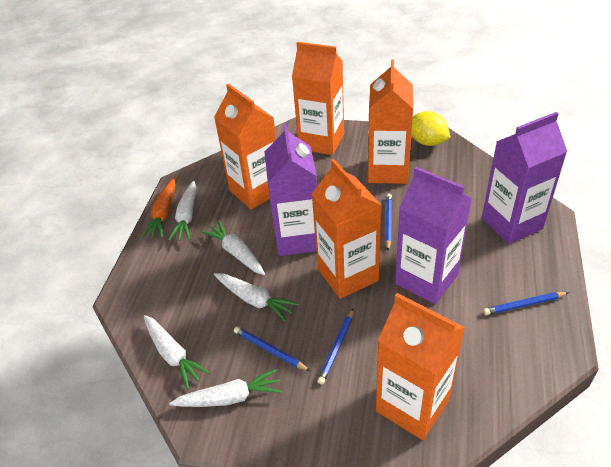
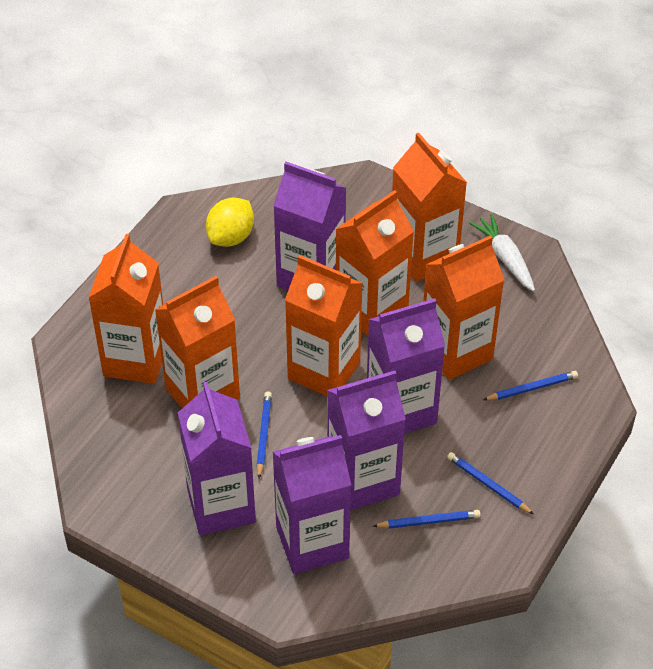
orange carrot: [141,178,175,238] = 1 -> none = 0
orange carton: [214,83,276,210] [292,42,344,155] [312,159,382,299] [368,60,413,184] [376,293,465,440] = 5 -> [88,234,163,384] [155,276,240,408] [285,255,363,396] [336,190,414,336] [392,132,467,282] [423,235,504,380] = 6
purple carton: [265,124,317,256] [395,167,472,304] [482,112,568,244] = 3 -> [178,382,256,535] [273,162,346,290] [273,435,351,574] [327,371,406,510] [367,299,445,434] = 5
white carrot: [144,315,210,389] [168,181,196,241] [169,369,282,407] [201,220,265,275] [214,273,299,322] = 5 -> [469,214,535,292] = 1

